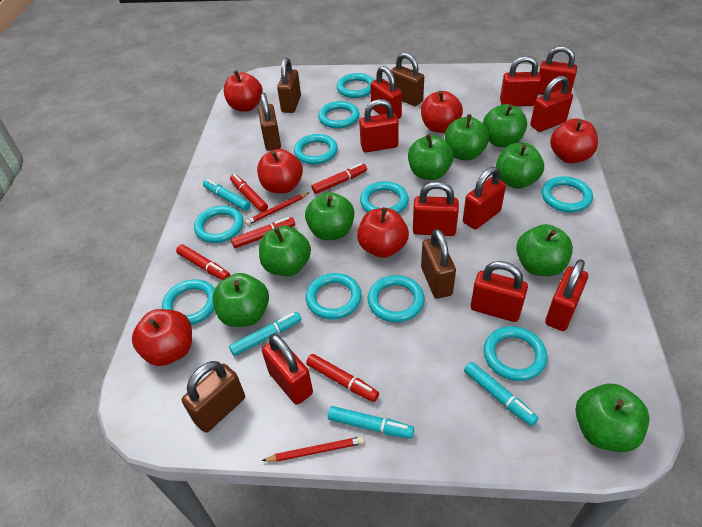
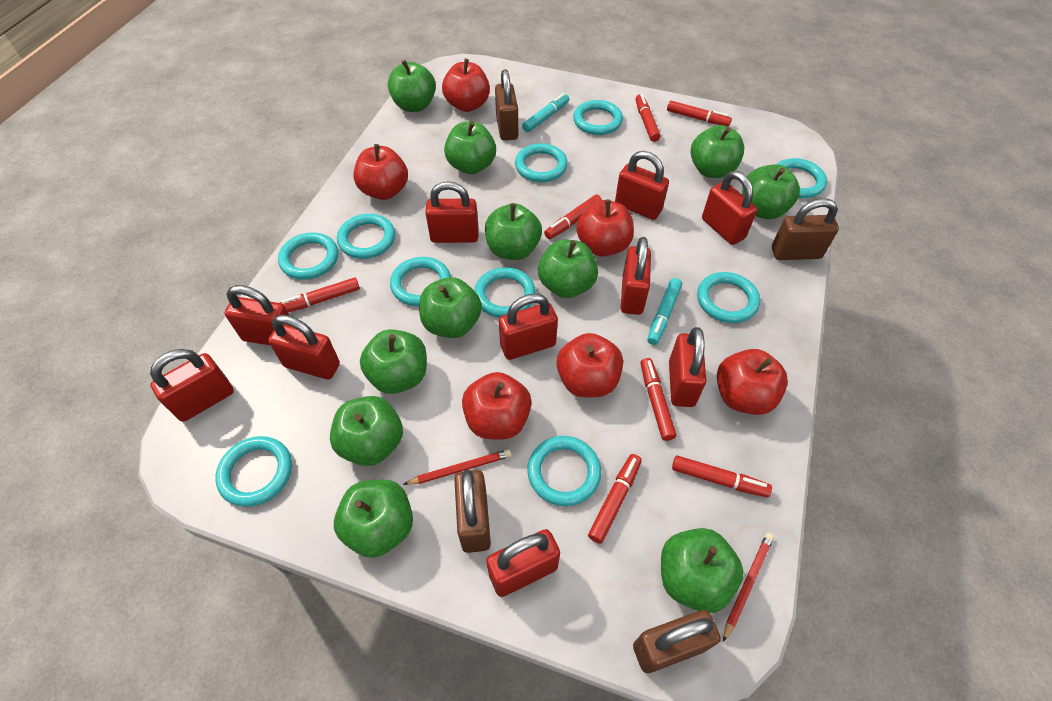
brown padlock: [182,361,245,433] [258,93,281,151] [277,58,301,113] [391,52,424,106] [421,229,456,299] = 5 -> [454,470,491,553] [495,69,518,141] [633,610,721,673] [772,198,839,260] = 4
green apple: [213,273,269,327] [259,226,311,276] [305,192,354,240] [408,134,454,180] [445,114,489,161] [483,104,527,147] [496,143,544,189] [516,224,573,276] [575,384,649,452] = 9 -> [330,396,403,466] [334,480,413,558] [360,329,427,394] [388,60,436,112] [419,277,482,338] [444,121,496,174] [485,203,542,260] [538,240,598,298] [661,528,743,613] [691,125,744,178] [742,164,800,219] = 11
red marker: [176,244,230,280] [230,174,268,212] [231,217,295,248] [306,354,379,402] [312,163,367,194] = 5 -> [280,278,360,312] [544,195,602,239] [588,454,642,544] [635,94,660,142] [640,358,676,441] [667,101,732,127] [672,455,772,497] = 7
turquoise marker: [203,179,251,211] [229,312,301,356] [328,406,414,439] [464,362,538,426] = 4 -> [522,93,569,132] [647,278,682,345] = 2

